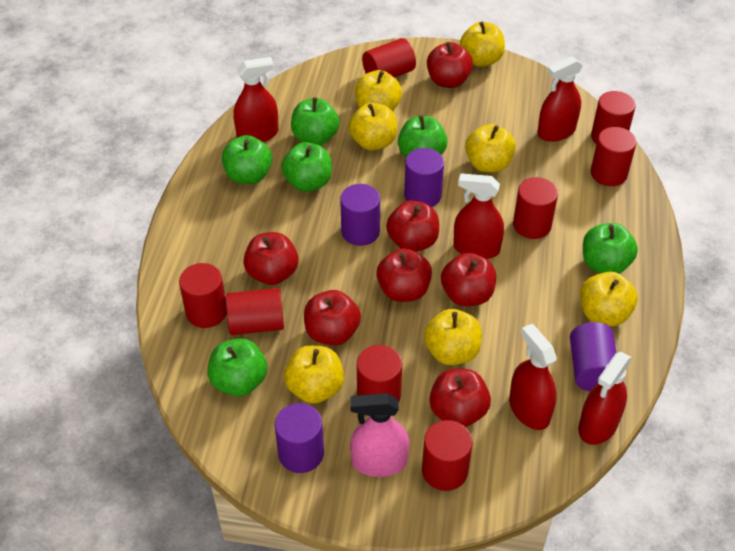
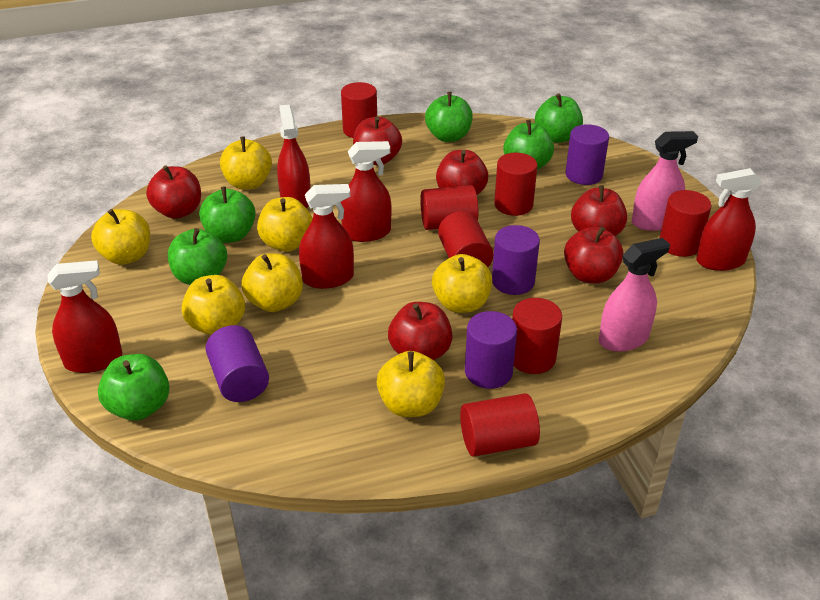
pink spray bottle: [350,393,409,477] = 1 -> [599,238,670,352] [632,131,698,231] = 2
red apple: [243,232,298,285] [304,290,361,346] [376,248,432,302] [386,200,439,252] [427,42,473,88] [429,369,491,427] [441,253,496,306] = 7 -> [146,165,201,219] [353,116,402,165] [388,302,453,360] [436,150,488,195] [564,226,623,284] [571,185,627,236] = 6
red cylinder: [179,263,227,328] [226,288,284,335] [357,345,402,403] [362,38,416,78] [422,420,472,491] [513,177,558,239] [591,91,636,144] [591,127,636,186] = 8 -> [341,82,377,138] [420,185,478,230] [438,211,494,267] [460,393,540,457] [494,153,537,216] [512,298,562,374] [660,190,712,257] = 7

